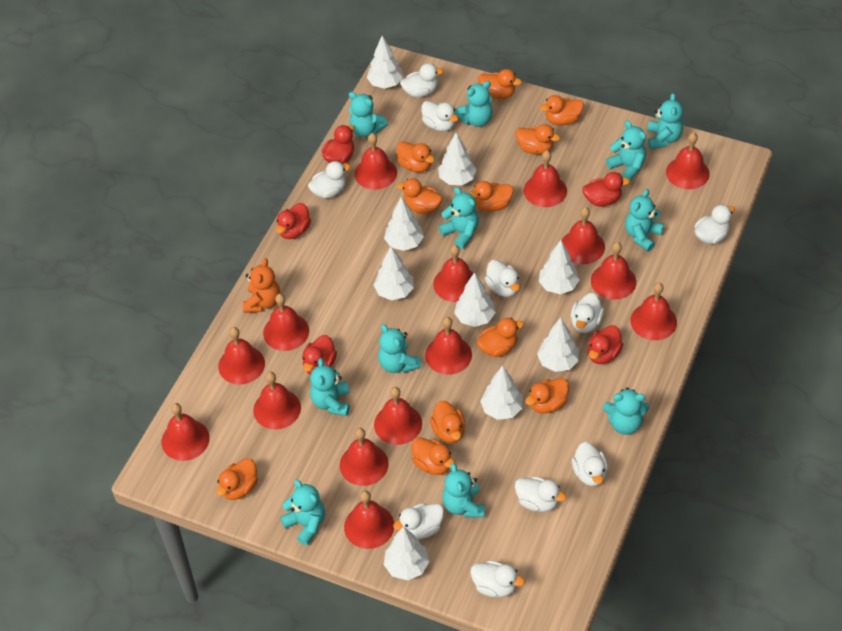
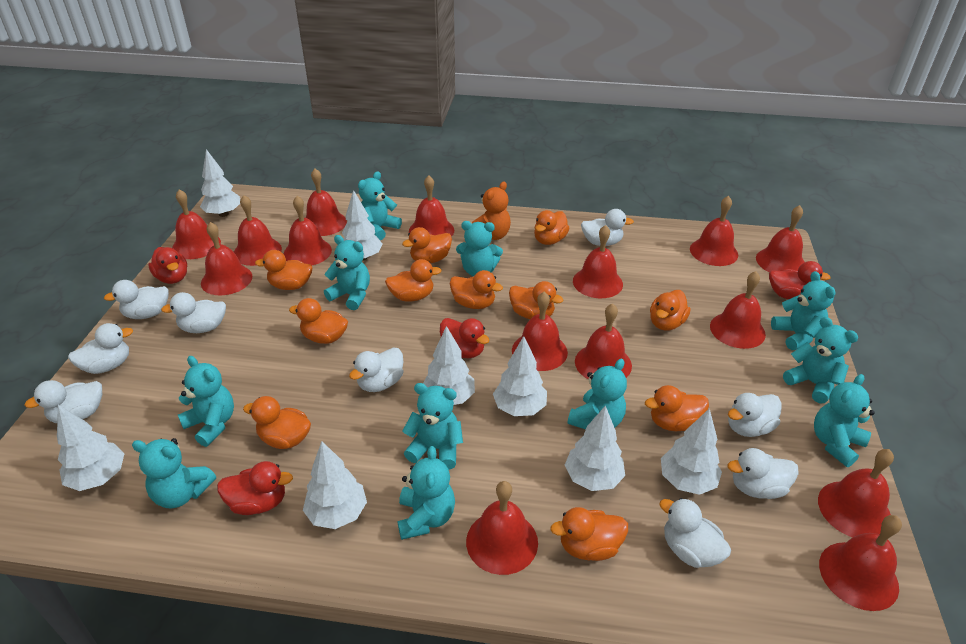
red duck: [276,203,311,239] [302,335,337,375] [322,125,355,164] [582,172,630,207] [588,325,623,364] = 5 -> [148,247,187,284] [217,461,293,515] [440,318,489,358] [769,261,831,299] = 4
white duck: [308,161,351,199] [393,503,444,539] [400,63,444,98] [422,101,458,131] [470,561,525,598] [485,260,520,297] [515,477,566,512] [571,293,604,333] [572,442,608,486] [694,204,735,244] = 10 -> [24,380,102,423] [68,323,133,374] [104,280,169,319] [161,292,226,333] [349,347,404,392] [581,209,634,246] [659,498,731,568] [728,393,782,437] [728,448,799,499] = 9
white tree: [367,36,403,89] [374,247,414,300] [384,197,424,251] [384,526,430,580] [438,132,477,185] [454,272,496,327] [480,365,523,420] [537,318,579,372] [539,240,579,294] = 9 -> [57,405,125,491] [200,149,240,217] [303,441,367,529] [342,190,383,261] [423,326,475,405] [493,336,547,416] [565,405,625,491] [661,408,722,495] = 8

